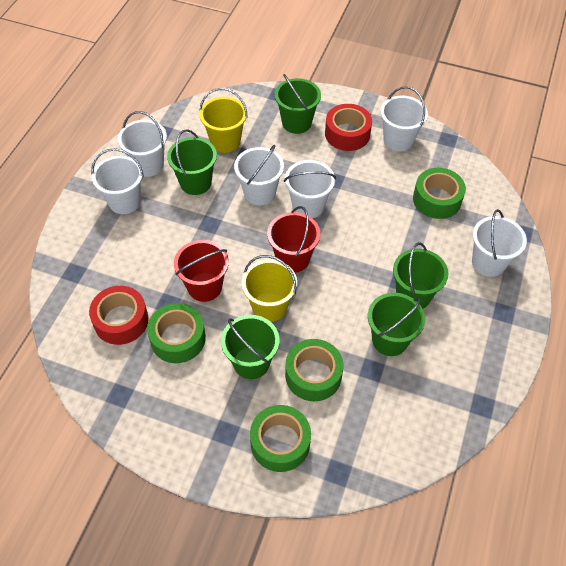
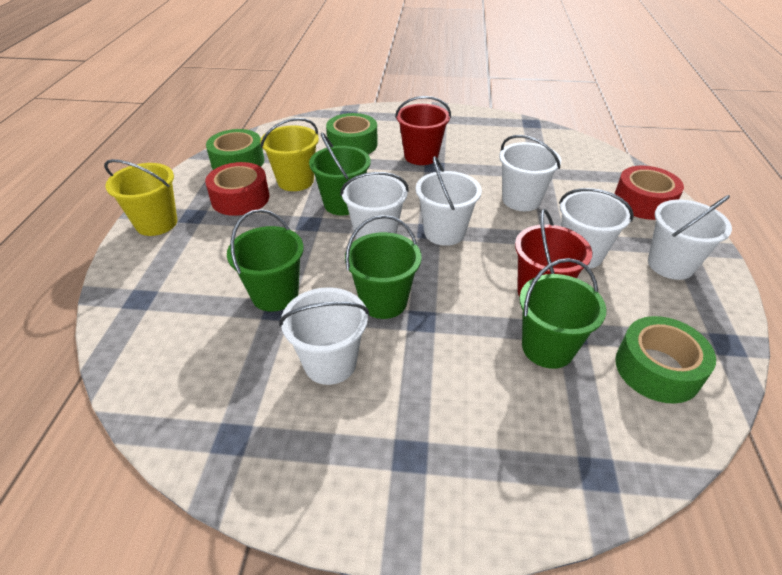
green bucket: [167,129,217,195] [221,315,280,379] [275,74,321,134] [368,293,425,356] [393,242,448,309] = 5 -> [227,209,304,312] [309,132,371,215] [345,215,422,319] [519,258,606,369] = 4
green tape: [147,303,206,363] [250,405,311,472] [285,339,344,401] [413,168,466,219] = 4 -> [206,129,264,170] [326,113,378,154] [615,316,716,404] = 3

